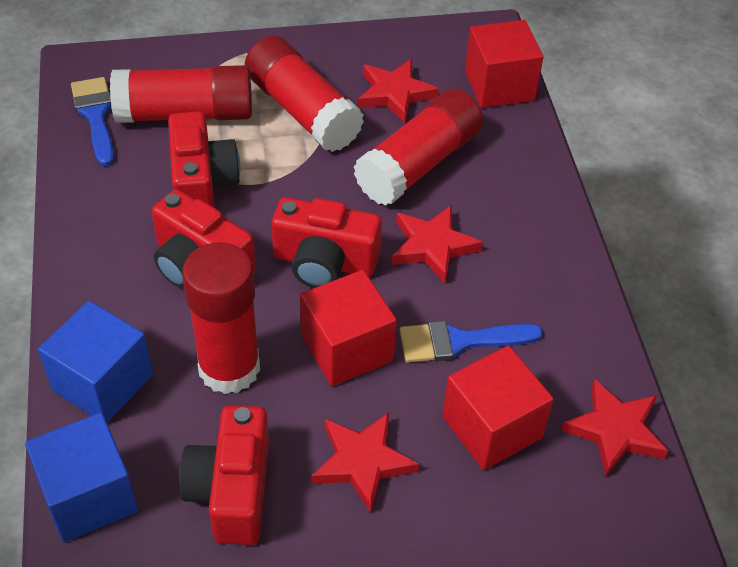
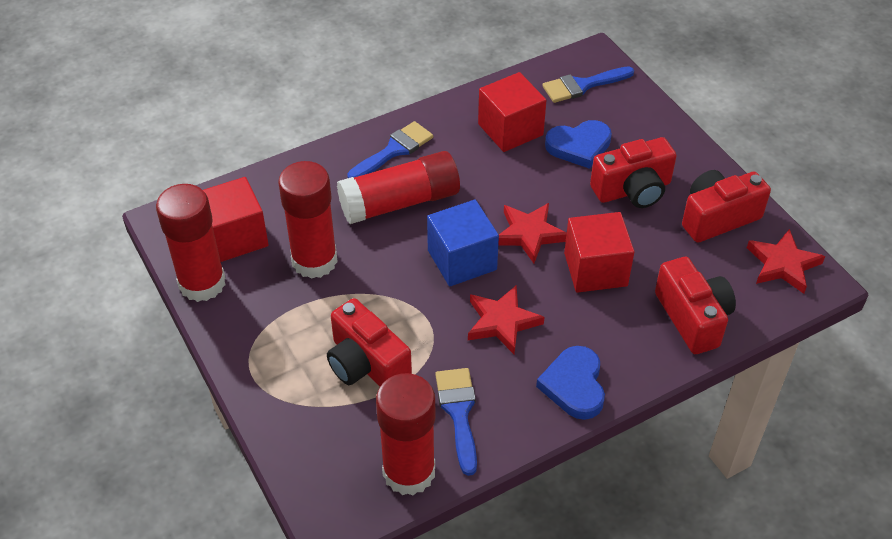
blue brush: [71,77,114,166] [400,321,543,363] = 2 -> [347,121,433,178] [435,368,477,476] [542,66,634,103] = 3
blue cube: [25,413,138,543] [38,301,153,423] = 2 -> [427,200,499,286] = 1
blue heart: none = 0 -> [536,346,605,420] [545,120,612,169] = 2
red star: [311,413,419,513] [358,59,439,123] [391,206,483,283] [561,379,668,476] = 4 -> [468,286,544,354] [498,203,567,263] [747,229,825,294] = 3

